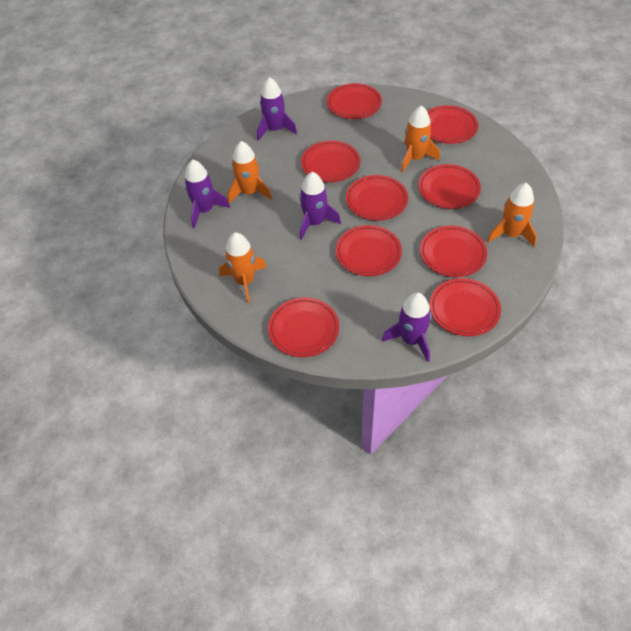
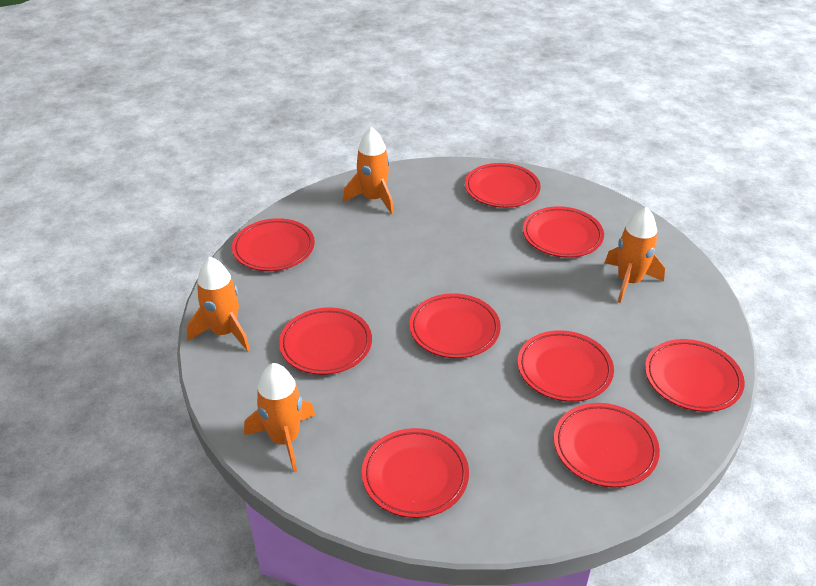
purple rocket: [184,159,230,229] [257,77,297,141] [299,172,341,240] [382,292,432,362] = 4 -> none = 0

